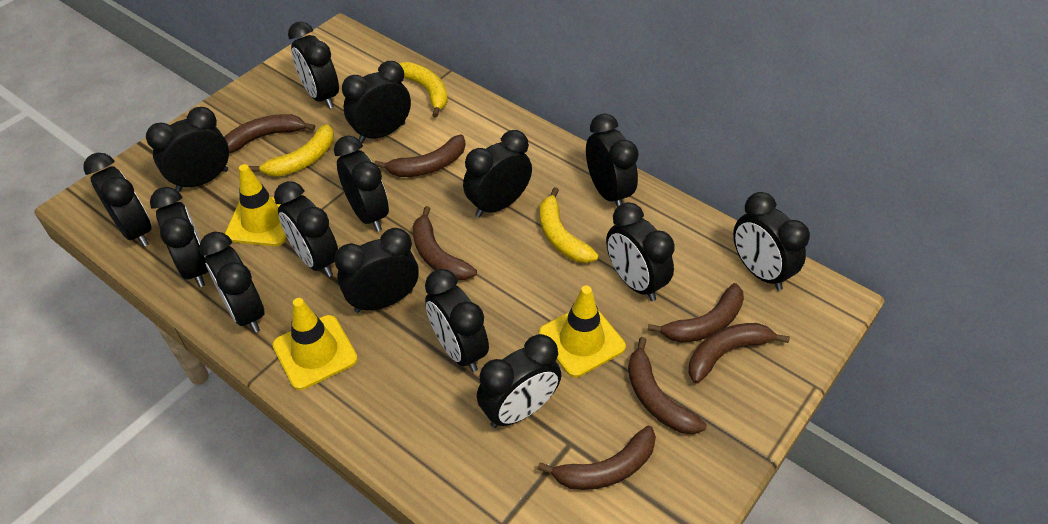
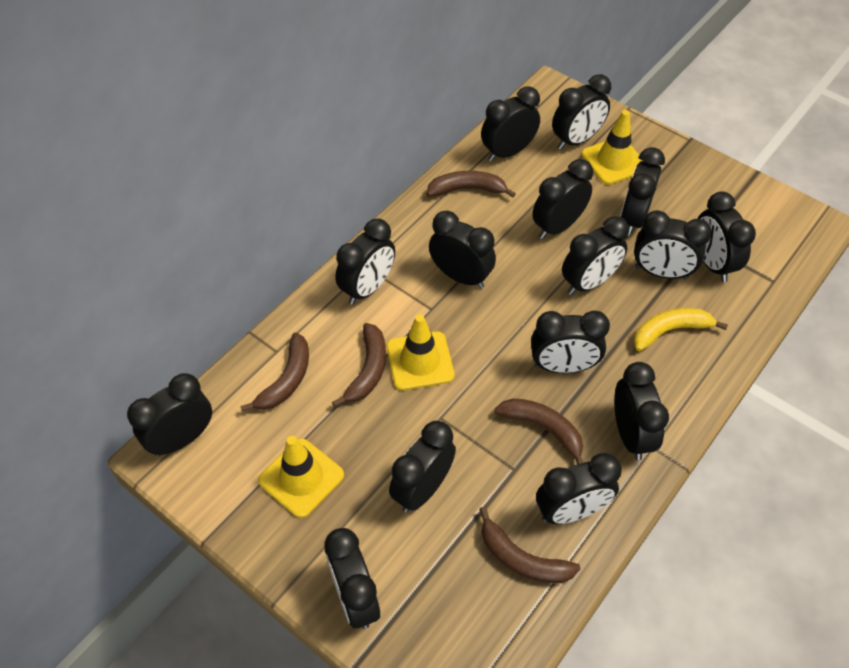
brown banana: [224,114,315,153] [374,135,465,177] [412,206,477,280] [538,426,656,490] [628,337,707,434] [648,283,744,343] [689,323,790,384] = 7 -> [240,333,309,412] [332,323,386,407] [426,171,516,197] [479,507,580,583] [494,398,583,464] = 5
yellow banana: [249,124,334,177] [399,62,448,118] [540,187,599,263] = 3 -> [634,308,728,351] = 1

